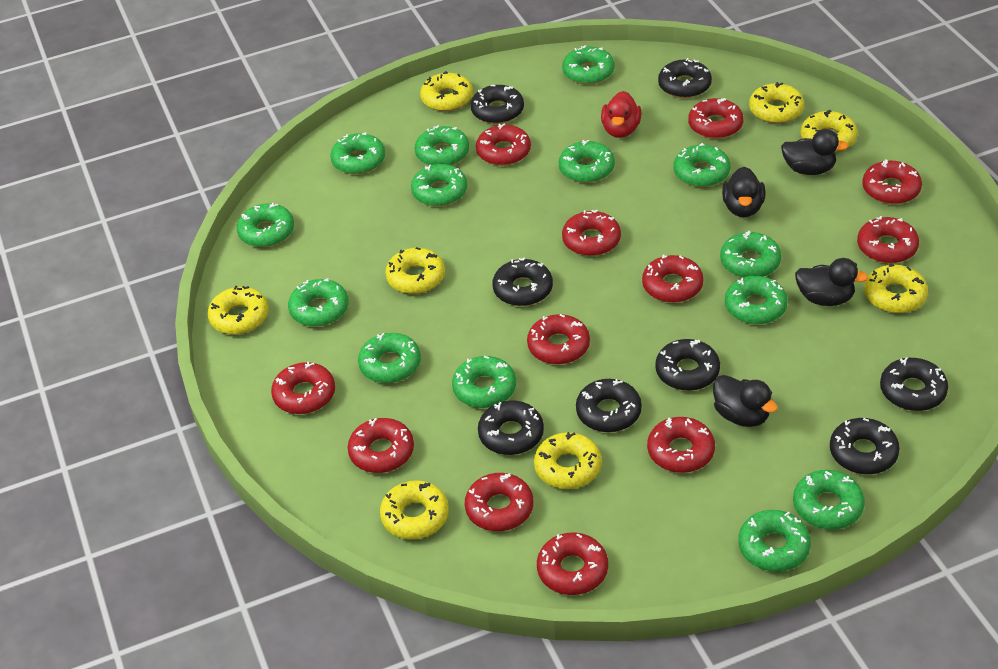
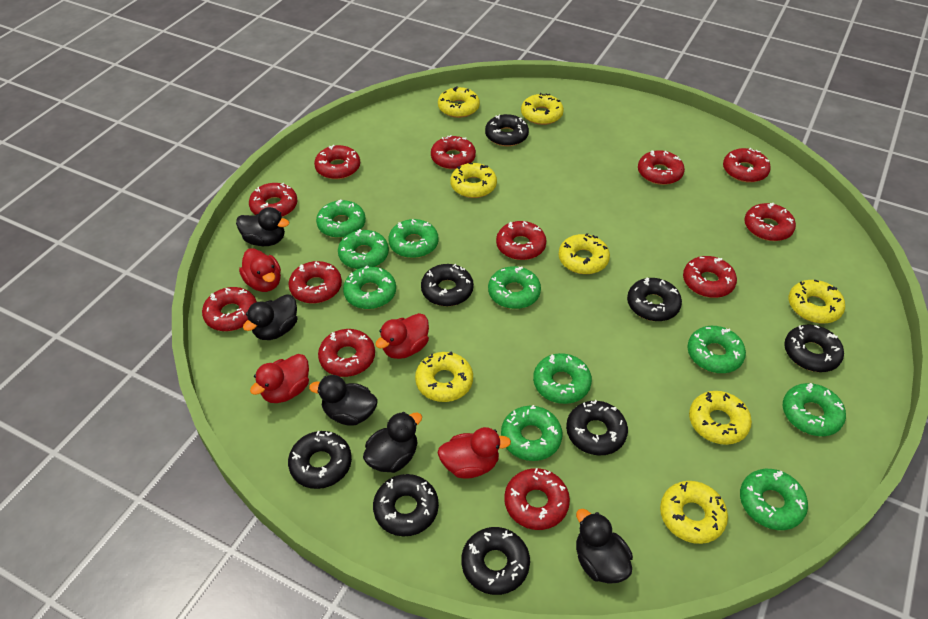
black duck: [713,375,778,427] [722,167,765,217] [781,129,849,175] [795,258,868,306] = 4 -> [236,207,289,246] [243,294,297,340] [309,375,378,426] [363,412,422,473] [576,509,633,584] = 5
green donut: [237,203,294,247] [288,278,349,327] [330,132,385,174] [358,333,421,383] [411,164,467,206] [415,125,469,165] [452,356,516,408] [559,140,615,183] [562,45,614,84] [674,143,731,187] [720,231,781,278] [725,276,788,324] [738,510,811,572] [793,470,865,529] = 14 -> [316,199,366,238] [338,229,389,269] [343,265,396,309] [388,219,439,258] [488,266,541,309] [501,405,562,461] [533,353,592,404] [687,326,746,373] [740,469,808,530] [783,383,846,436] = 10
red duck: [601,91,641,138] = 1 -> [239,248,281,292] [250,354,309,403] [375,313,429,359] [438,427,511,479] = 4

